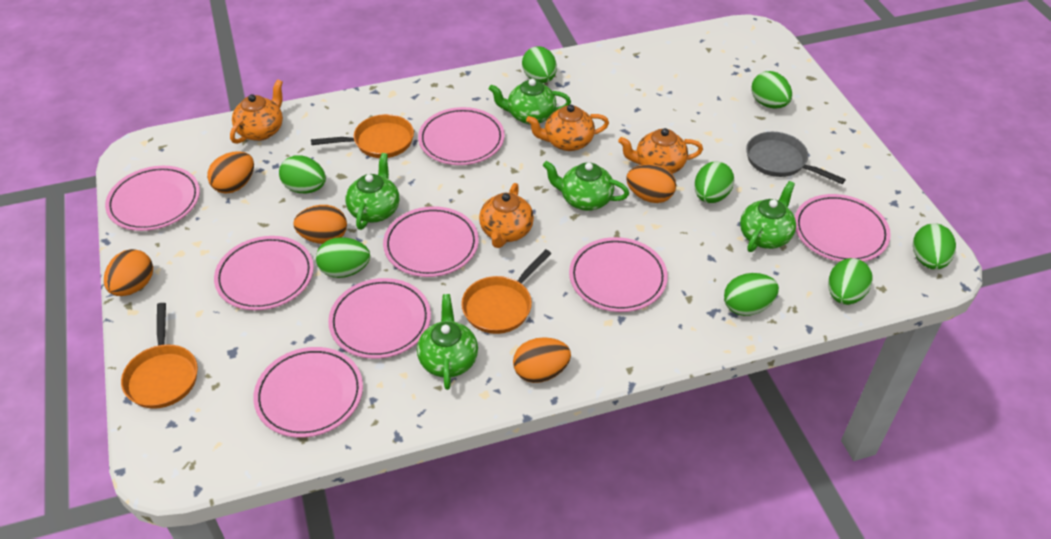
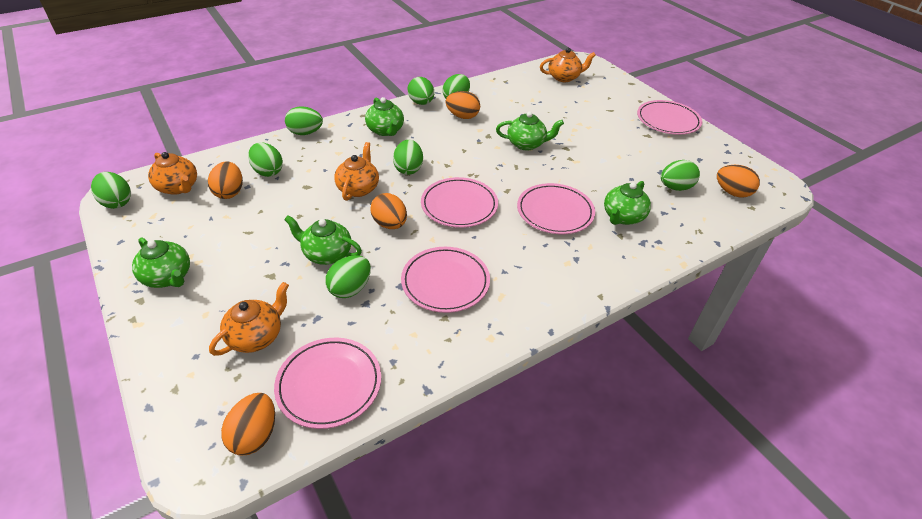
grey pan: [746,132,846,184] = 1 -> none = 0
orange pan: [121,303,198,409] [311,114,414,158] [461,249,552,334] = 3 -> none = 0
pink plate: [105,166,200,231] [214,236,314,310] [253,347,363,438] [328,278,431,359] [383,206,479,277] [418,107,505,165] [569,237,668,312] [795,194,891,262] = 8 -> [274,338,381,429] [401,247,490,313] [421,177,498,228] [517,183,595,234] [637,100,702,135] = 5

